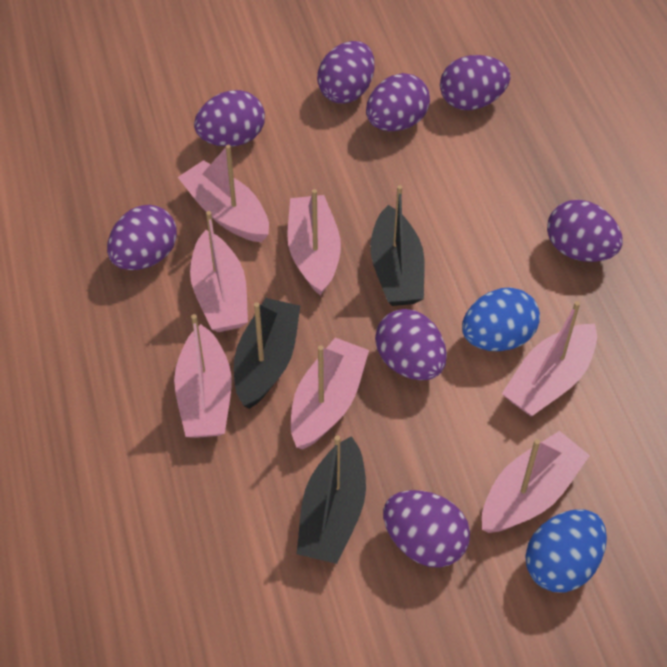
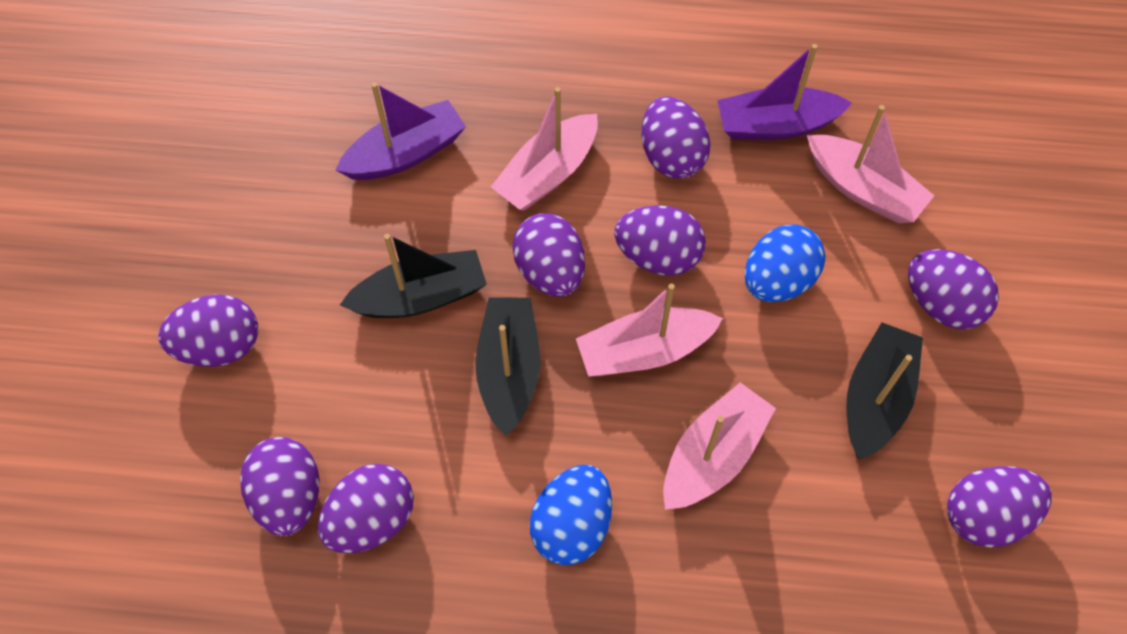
pink boat: [174,314,231,438] [178,145,269,243] [190,211,248,332] [287,189,341,296] [291,338,369,450] [482,431,590,533] [502,301,597,416] = 7 -> [491,87,598,211] [576,283,723,376] [663,382,776,510] [807,105,935,223] = 4
purple boat: none = 0 -> [336,82,466,180] [717,44,852,140] = 2

